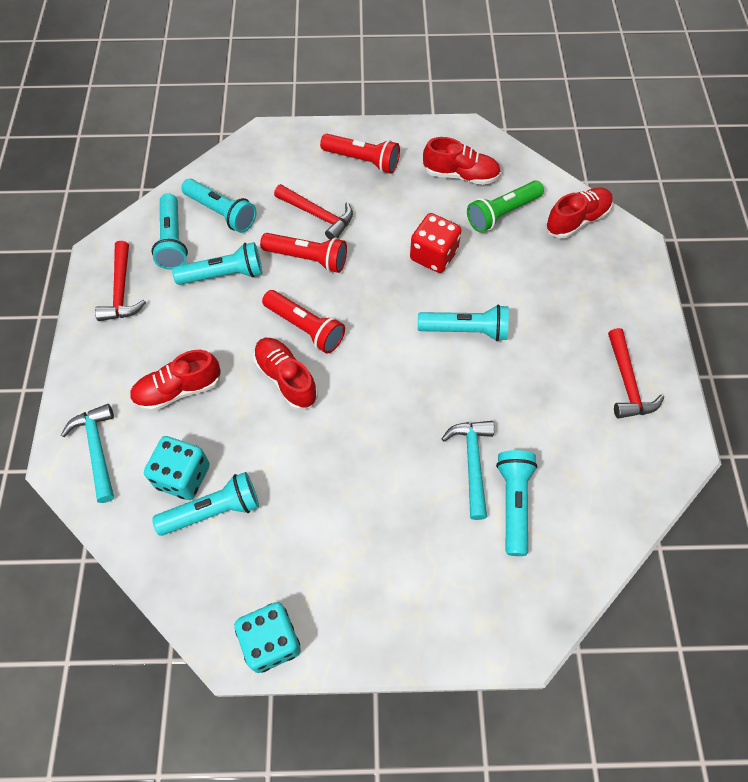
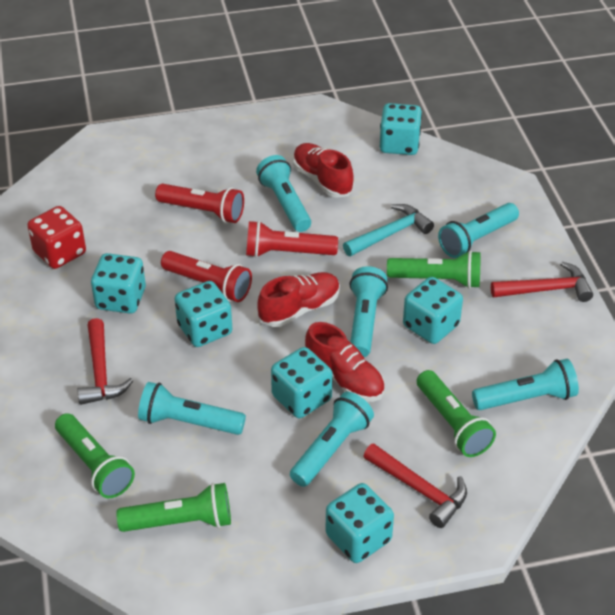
green flashlight: [467,180,544,233] = 1 -> [55,413,135,498] [117,483,231,532] [387,251,480,289] [417,370,496,457] = 4
red shoe: [130,350,221,411] [254,338,318,410] [423,137,501,185] [545,187,613,238] = 4 -> [257,272,340,327] [293,143,354,198] [305,322,385,402] = 3
turquoise dice: [144,436,210,500] [234,602,301,673] = 2 -> [91,253,146,314] [174,281,232,347] [271,347,333,418] [326,483,394,563] [380,103,422,155] [403,277,463,344] = 6
turquoise hammer: [61,404,114,503] [441,421,494,520] = 2 -> [343,204,434,256] = 1

